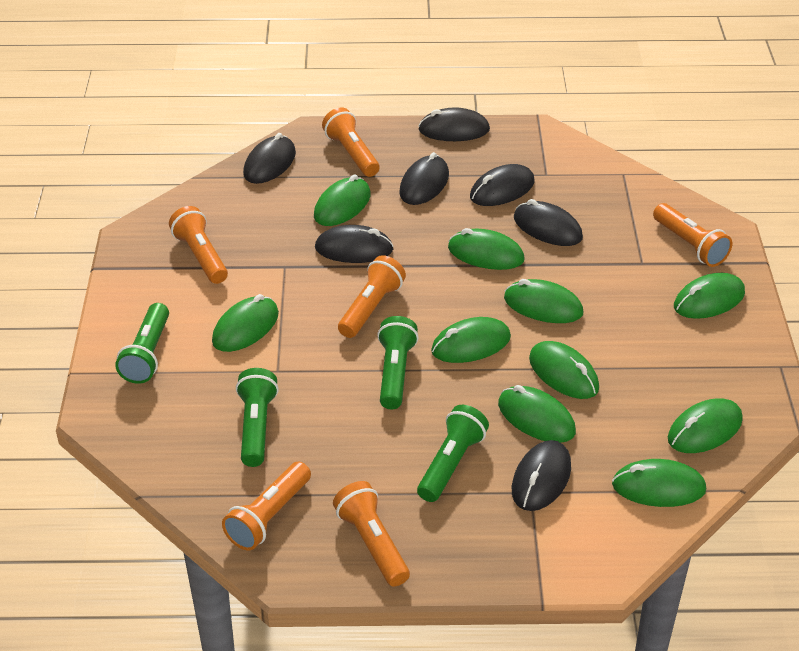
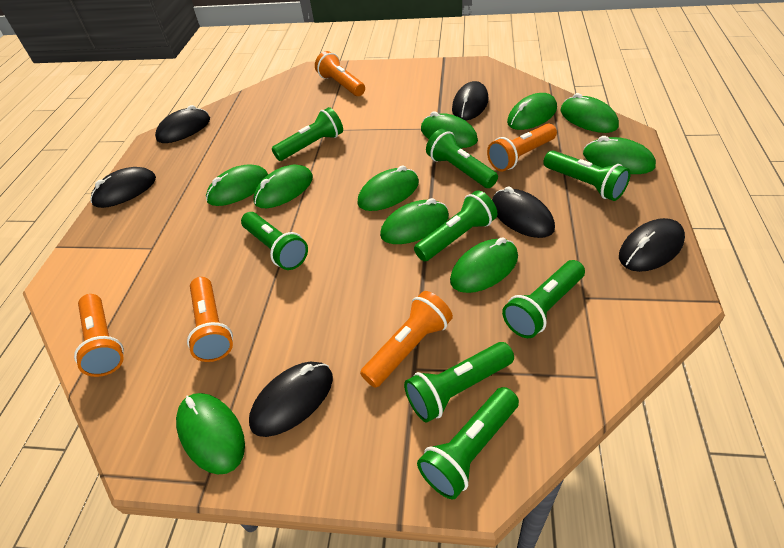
black mouse: [243,133,296,184] [315,225,394,263] [399,152,449,205] [418,107,490,141] [470,164,535,206] [512,440,571,511] [514,199,583,246] = 7 -> [90,167,156,208] [155,105,210,143] [249,362,333,437] [452,81,488,120] [492,186,555,238] [619,218,685,272] = 6
green flashlight: [115,303,169,384] [236,368,279,467] [377,316,419,409] [417,405,489,502] = 4 -> [241,212,308,270] [272,107,343,161] [404,342,514,422] [414,190,497,261] [417,387,519,499] [426,129,498,188] [502,260,585,338] [543,150,631,201] = 8
orange flashlight: [169,206,228,284] [222,462,311,550] [322,108,380,177] [333,481,410,586] [338,255,406,338] [653,203,732,267] = 6 -> [74,294,124,377] [187,277,233,362] [315,51,365,96] [360,291,453,388] [487,123,557,172] = 5

